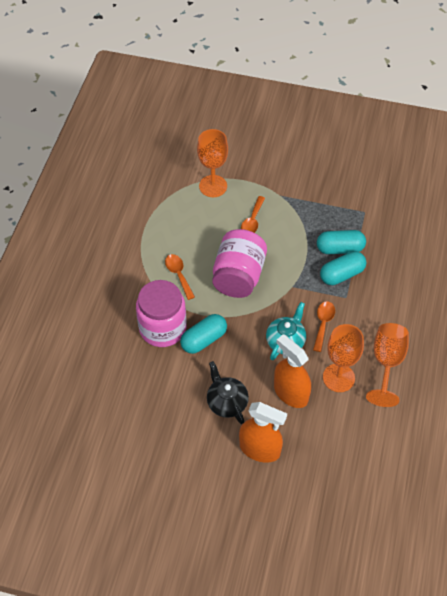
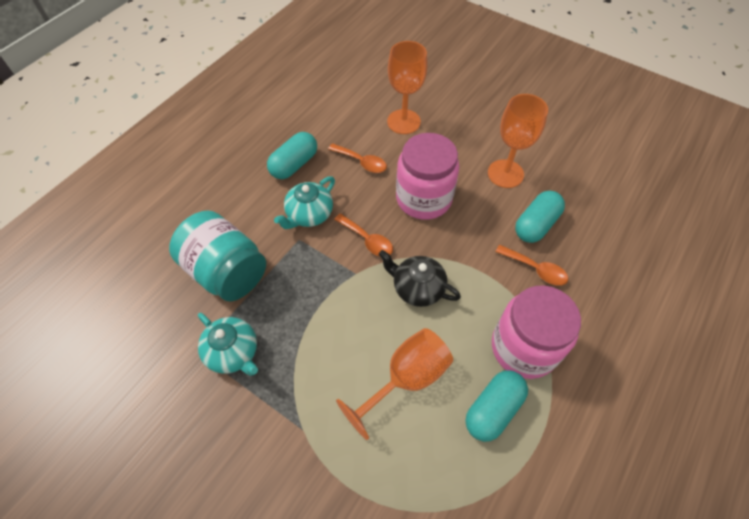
orange spray bottle: [239,402,287,463] [274,334,311,408] = 2 -> none = 0
turquoise jar: none = 0 -> [169,211,266,301] = 1
turquoise teapot: [266,302,306,360] = 1 -> [198,313,258,376] [274,176,335,229] = 2

